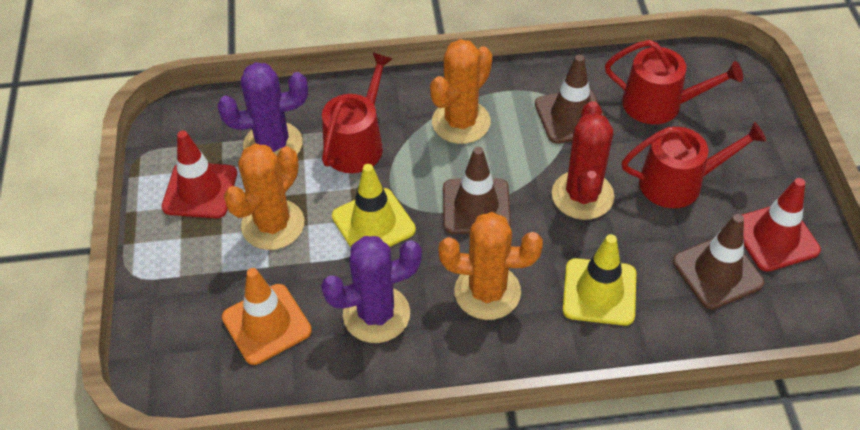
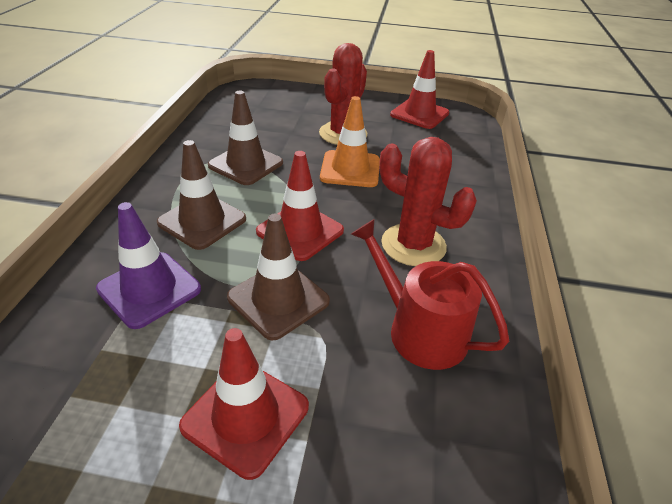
orange cactus: [224,144,304,250] [430,39,492,144] [439,212,543,320] = 3 -> none = 0
purple cactus: [217,62,308,156] [321,236,422,343] = 2 -> none = 0
purple traffic cone: none = 0 -> [96,202,201,329] = 1
red cactus: [552,101,614,220] = 1 -> [319,43,367,145] [379,137,477,266] = 2
red traffic cone: [162,131,237,218] [742,178,821,272] = 2 -> [179,328,309,480] [256,151,344,261] [390,50,449,129] = 3
red watering can: [322,52,392,173] [605,40,743,124] [622,122,766,208] = 3 -> [351,219,509,370] = 1
yellow traffic cone: [332,164,416,247] [563,234,636,326] = 2 -> none = 0

